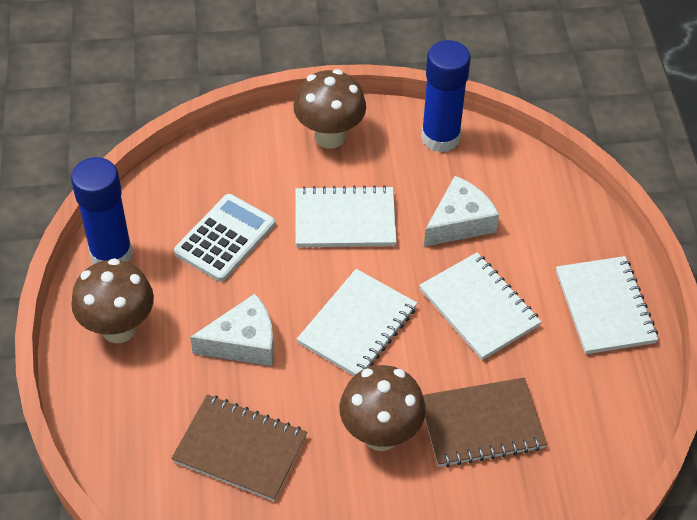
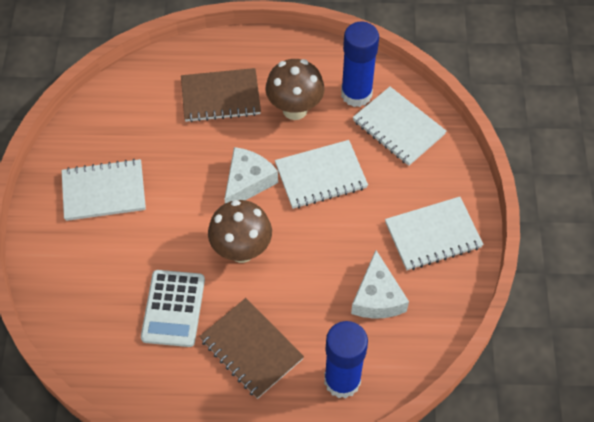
brown mushroom: [71,258,154,343] [294,69,366,148] [340,365,426,451] = 3 -> [208,200,272,263] [265,59,324,120] = 2

